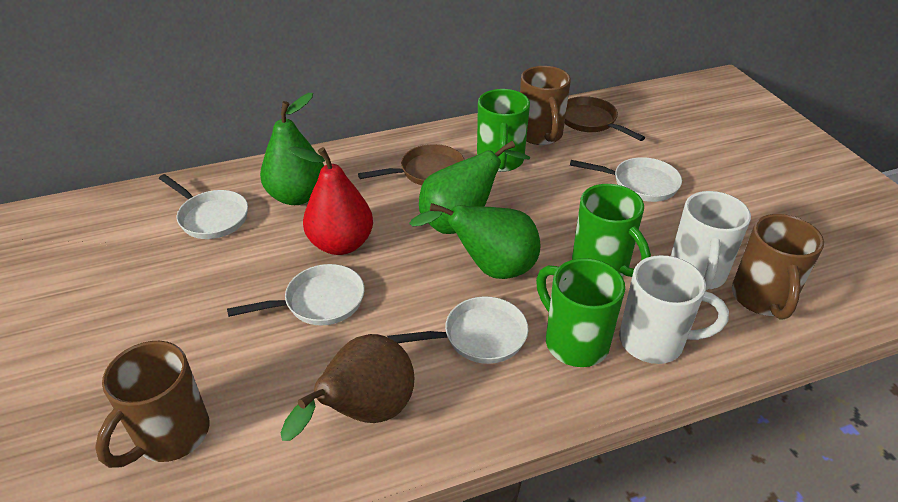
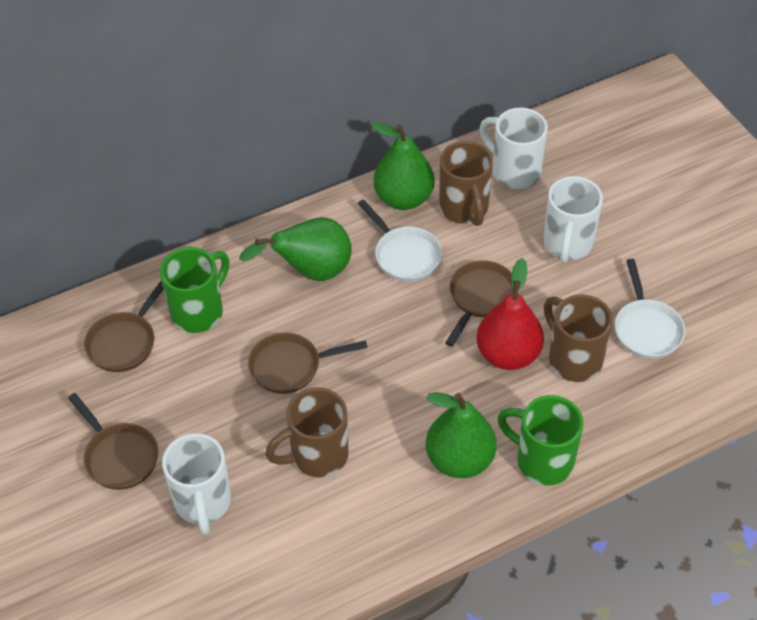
brown pan: [358,144,464,185] [565,96,645,141] = 2 -> [68,393,158,490] [84,281,163,372] [248,333,368,394] [445,260,513,347] = 4
brown pear: [281,334,414,441] = 1 -> none = 0
green mug: [477,89,530,172] [536,258,625,367] [572,184,651,277] = 3 -> [160,247,229,333] [497,395,584,486] = 2
white mug: [619,255,729,364] [671,191,751,290] = 2 -> [162,433,231,535] [480,108,548,189] [543,176,603,264] = 3
white pan: [159,174,248,239] [227,264,364,326] [387,296,528,364] [570,157,682,202] = 4 -> [358,199,442,282] [615,259,685,359] = 2

